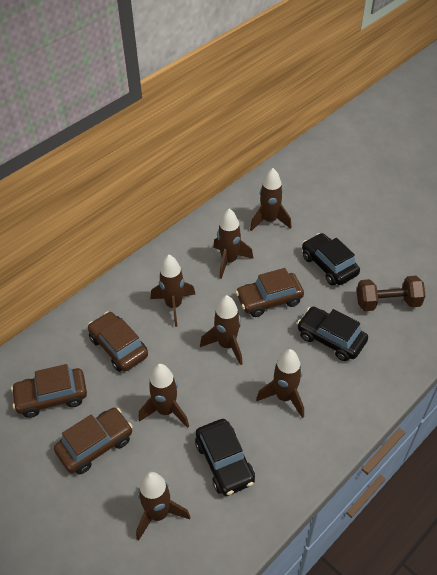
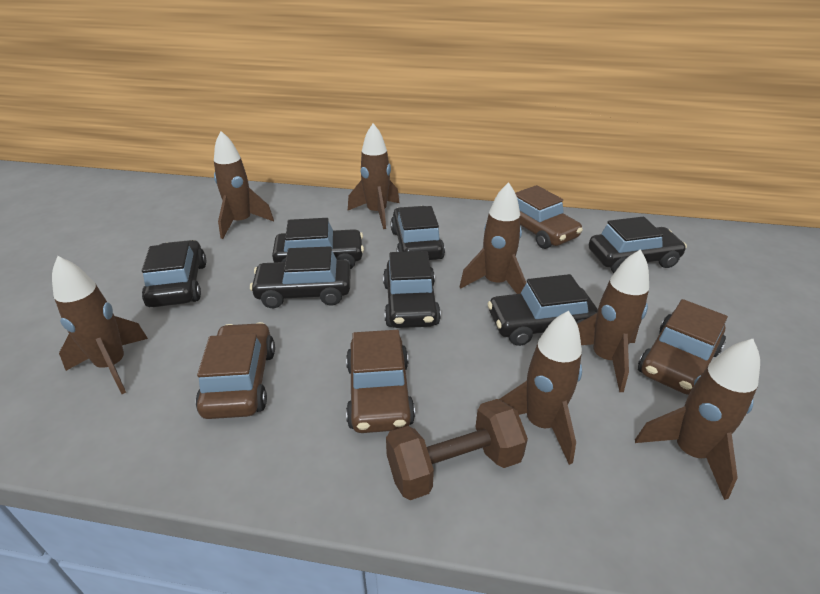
black car: [195,419,255,496] [297,306,368,361] [302,233,360,286] = 3 -> [142,240,206,307] [250,246,351,308] [272,218,364,269] [383,251,441,328] [391,206,445,260] [488,274,598,346] [589,217,687,273] = 7

